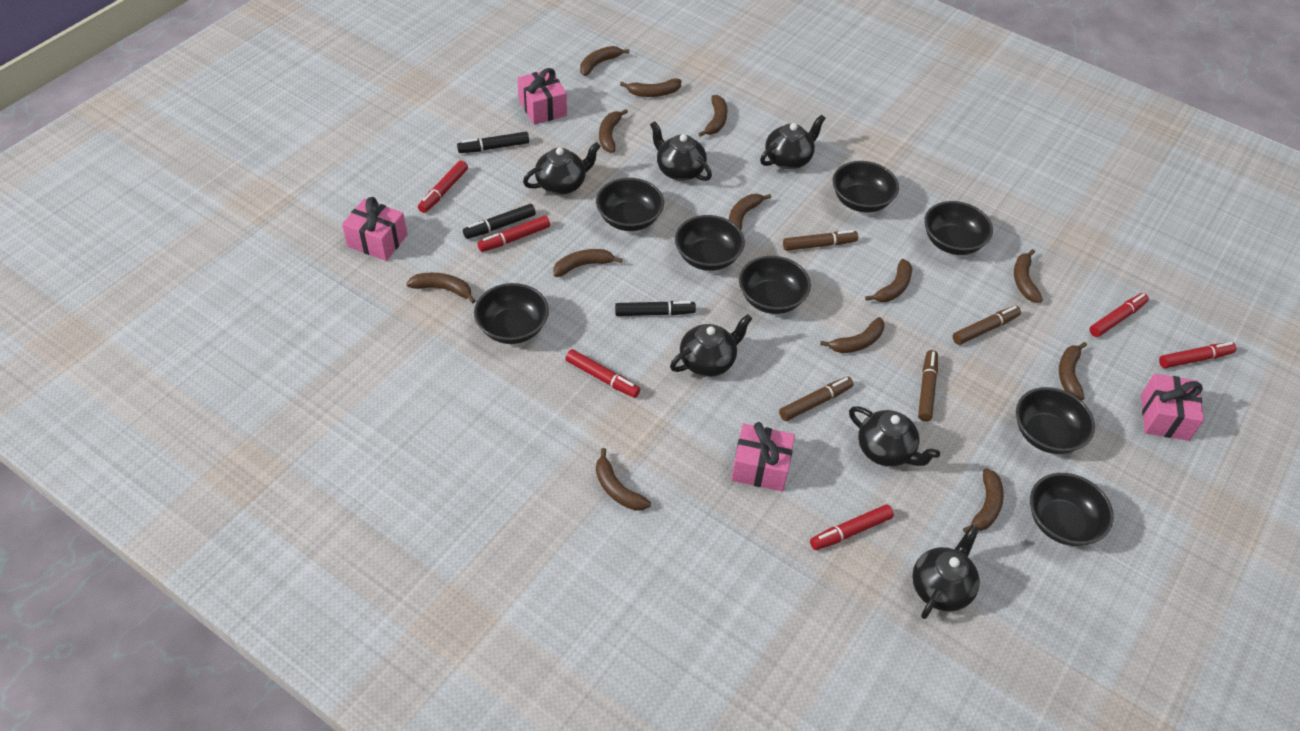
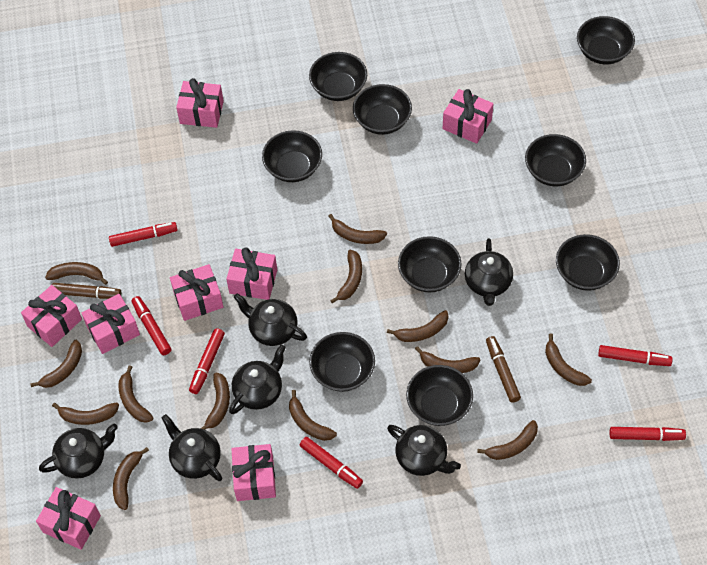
black bowl: [474,283,549,344] [596,178,664,231] [675,215,745,271] [739,256,811,314] [832,161,899,213] [924,201,993,255] [1016,387,1095,454] [1030,473,1114,546] = 8 -> [262,130,322,182] [309,52,367,101] [309,332,375,392] [353,84,412,135] [398,236,462,292] [406,365,473,426] [525,134,586,186] [556,234,620,291] [577,16,635,64] = 9
black marker: [457,132,529,153] [463,204,536,239] [615,301,696,316] = 3 -> none = 0
brown marker: [779,377,853,421] [783,230,858,251] [918,350,938,421] [953,306,1021,345] = 4 -> [52,283,121,299] [486,336,521,403] = 2
pink gift: [342,197,407,261] [518,68,567,125] [731,422,795,492] [1141,373,1204,441] = 4 -> [21,285,82,347] [36,487,101,550] [82,294,140,354] [170,264,223,321] [176,78,224,128] [226,247,277,300] [231,444,276,501] [443,89,493,144] = 8

